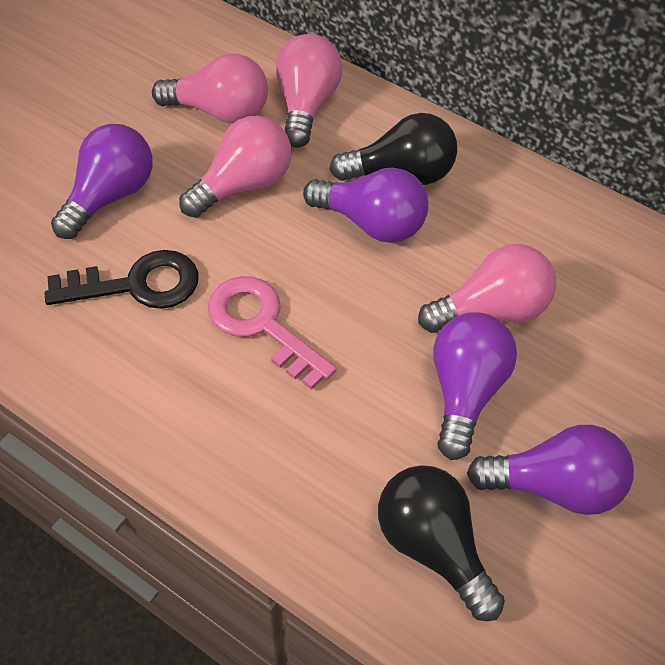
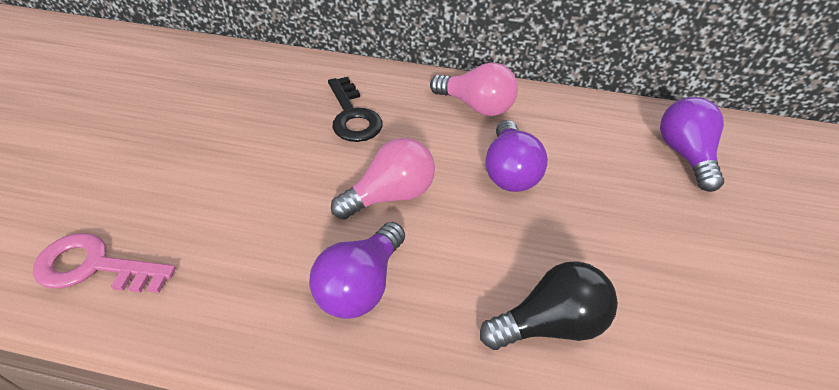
black light bulb: [329,113,457,185] [378,465,505,621] = 2 -> [480,261,618,350] = 1
pink light bulb: [152,53,268,124] [179,116,291,218] [276,34,343,148] [418,244,556,333] = 4 -> [331,138,435,220] [430,62,518,116] = 2
purple light bulb: [51,124,152,239] [303,168,428,243] [433,313,517,460] [467,425,634,515] = 4 -> [309,222,405,319] [485,120,548,192] [660,97,724,192] = 3

